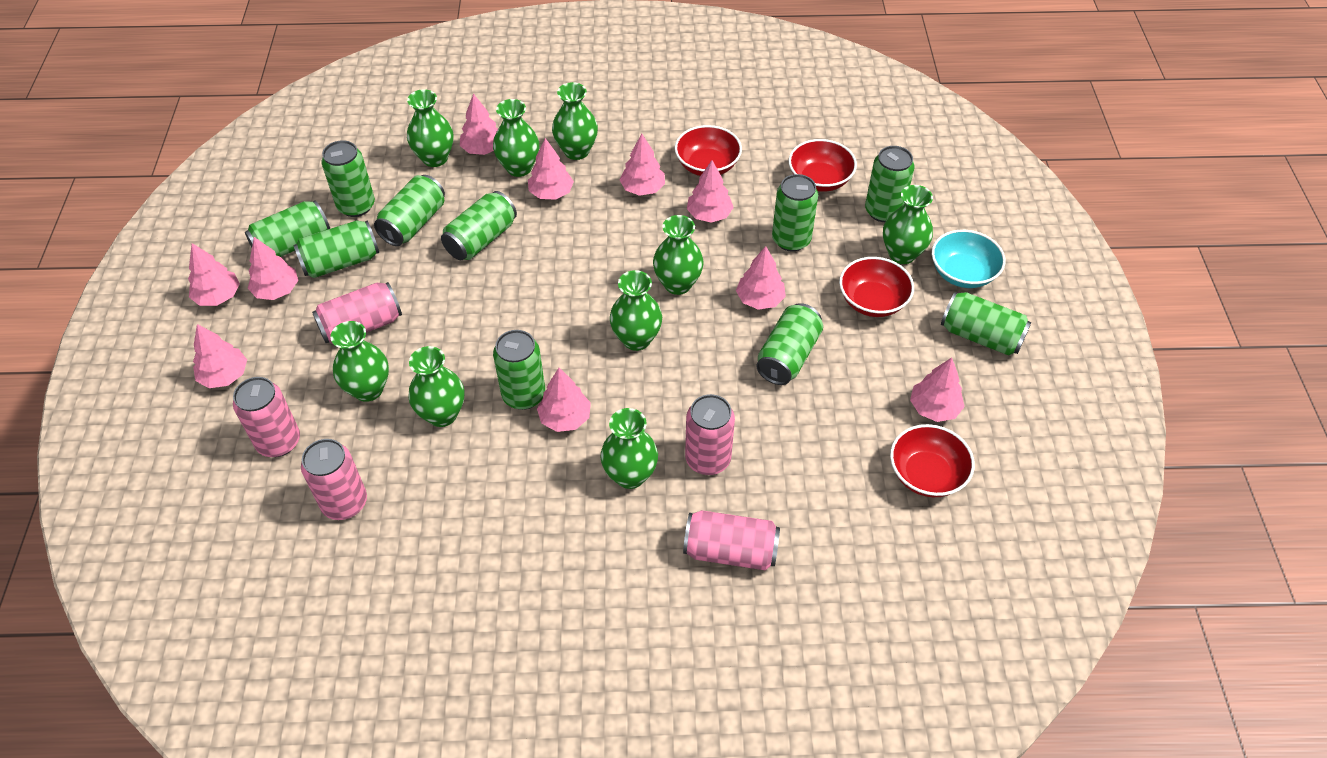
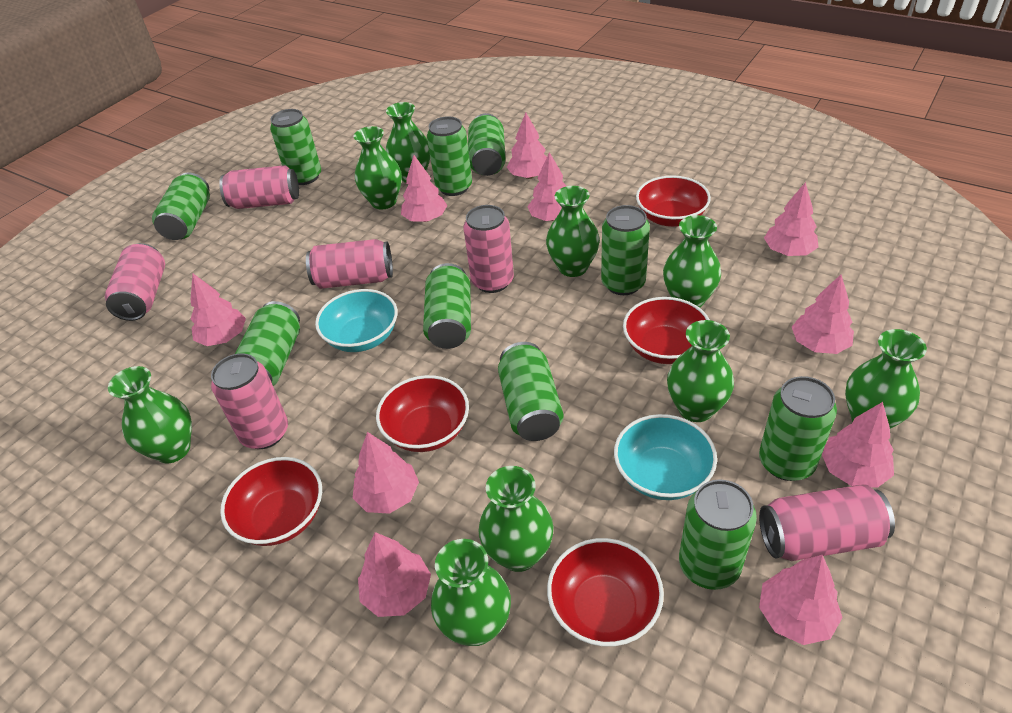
pink can: [233,377,300,457] [301,439,367,520] [312,282,402,344] [683,510,780,570] [685,394,735,475] = 5 -> [105,243,165,321] [211,353,288,449] [219,165,299,209] [306,239,393,289] [463,205,514,293] [759,484,895,561] = 6
red bowl: [675,125,742,176] [788,139,857,192] [839,257,914,317] [890,424,975,497] = 4 -> [220,457,322,546] [376,375,469,452] [547,538,664,647] [623,297,710,364] [636,176,711,227] = 5
turquoise bowl: [932,230,1005,288] = 1 -> [315,289,398,352] [614,414,717,500] = 2

